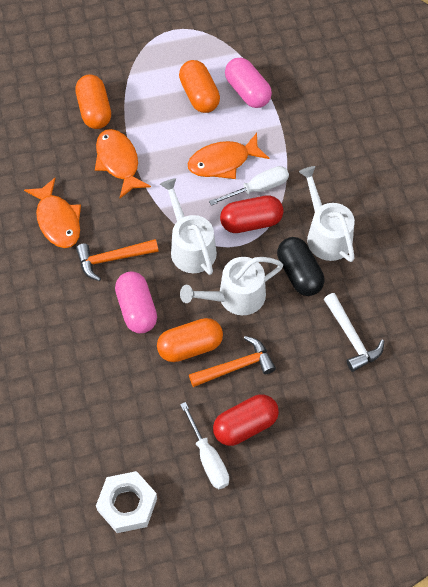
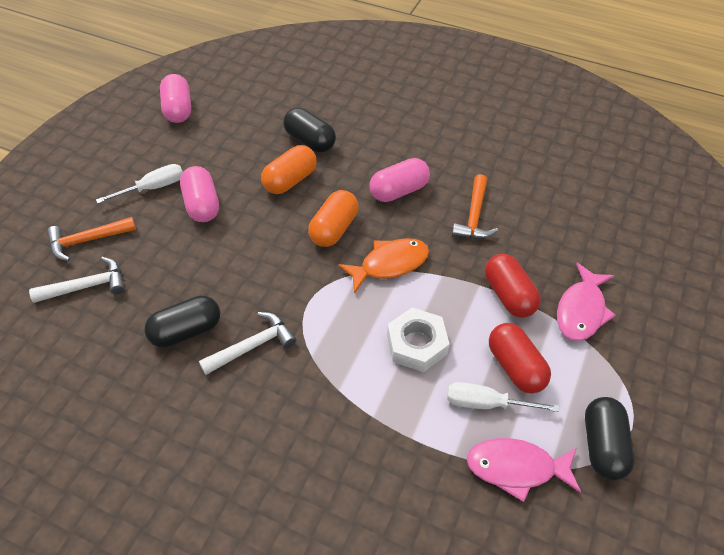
black capsule: [277,237,324,296] = 1 -> [144,295,220,348] [283,108,336,152] [585,397,635,481] = 3
orange capsule: [75,74,111,129] [157,318,223,362] [179,60,220,113] = 3 -> [261,145,317,194] [308,190,358,247] = 2
orange fish: [24,178,81,248] [95,129,151,198] [188,133,269,179] = 3 -> [338,238,429,294] = 1
pink capsule: [115,272,157,333] [225,57,272,108] = 2 -> [160,74,191,123] [180,166,219,222] [369,158,430,202] = 3
pink fish: none = 0 -> [467,438,581,502] [557,263,616,341] = 2
white hammer: [324,293,384,372] = 1 -> [29,257,125,303] [199,312,296,375] = 2
white watering can: [160,178,217,275] [180,257,283,315] [299,166,355,262] = 3 -> none = 0

